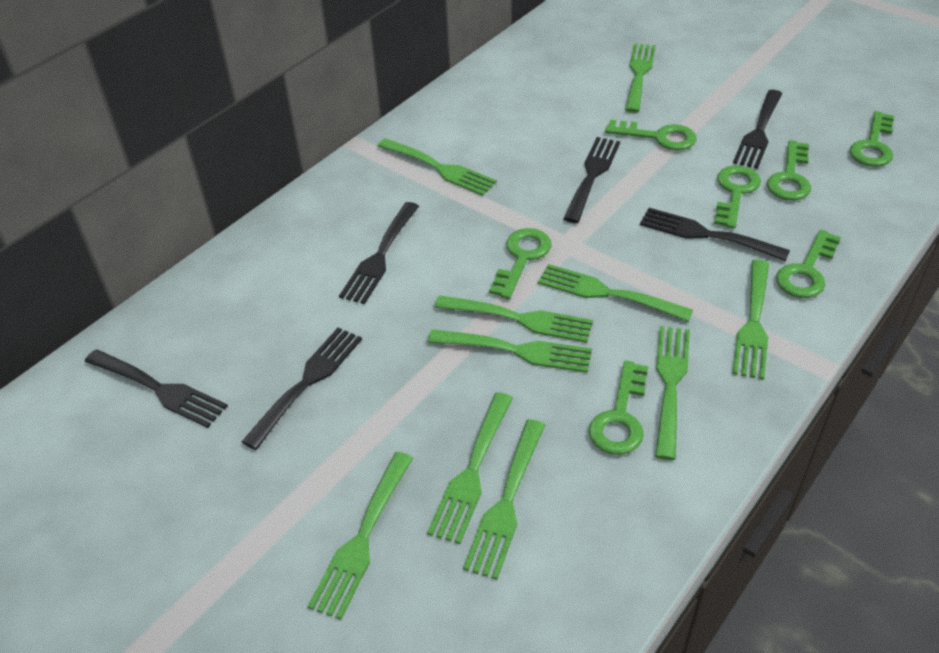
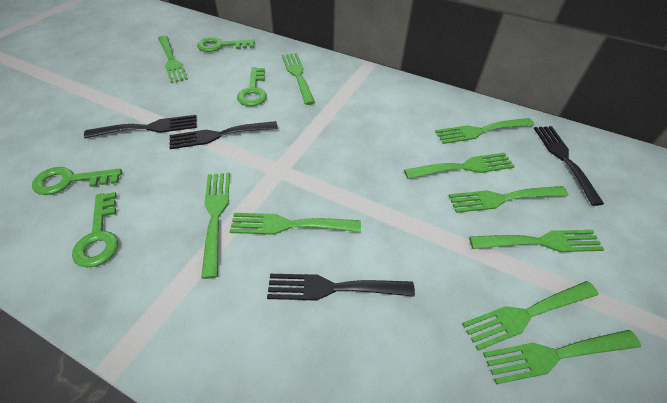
black fork: [85,349,228,428] [242,327,362,450] [339,202,419,304] [563,137,620,223] [640,208,790,261] [733,90,782,169] = 6 -> [84,115,197,138] [170,121,278,149] [267,274,415,301] [534,126,604,206] = 4
green key: [489,228,552,299] [589,360,648,455] [605,119,697,150] [714,165,761,229] [767,140,811,200] [776,230,841,298] [849,111,894,167] = 7 -> [32,167,122,195] [72,192,118,267] [197,37,255,52] [237,67,267,106] = 4

